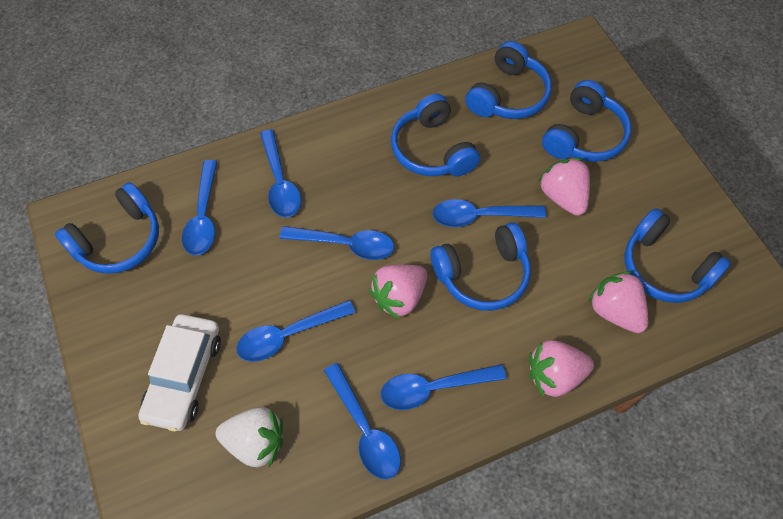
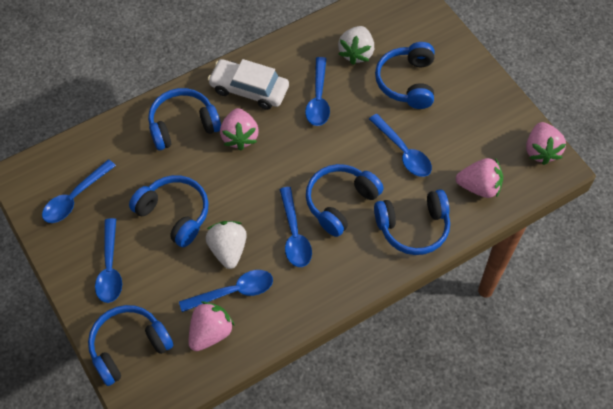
blue spoon: [182,160,217,255] [236,300,356,362] [260,130,301,217] [279,226,394,260] [324,363,401,479] [381,364,506,410] [433,199,546,227] = 7 -> [42,159,116,223] [95,218,122,303] [179,270,273,312] [280,187,312,267] [305,57,330,126] [369,114,432,177] = 6
white strawberry: [216,407,283,467] = 1 -> [205,221,247,269] [338,26,374,65] = 2

